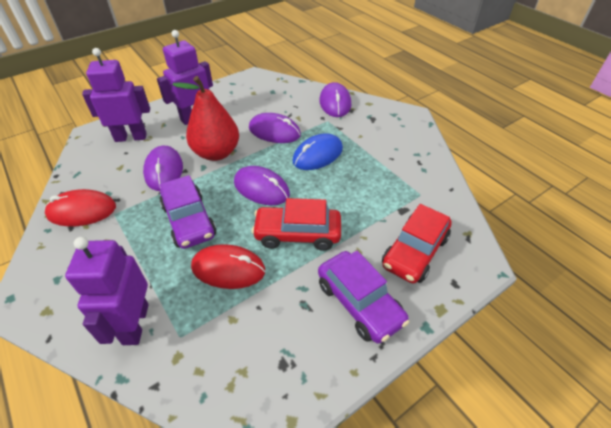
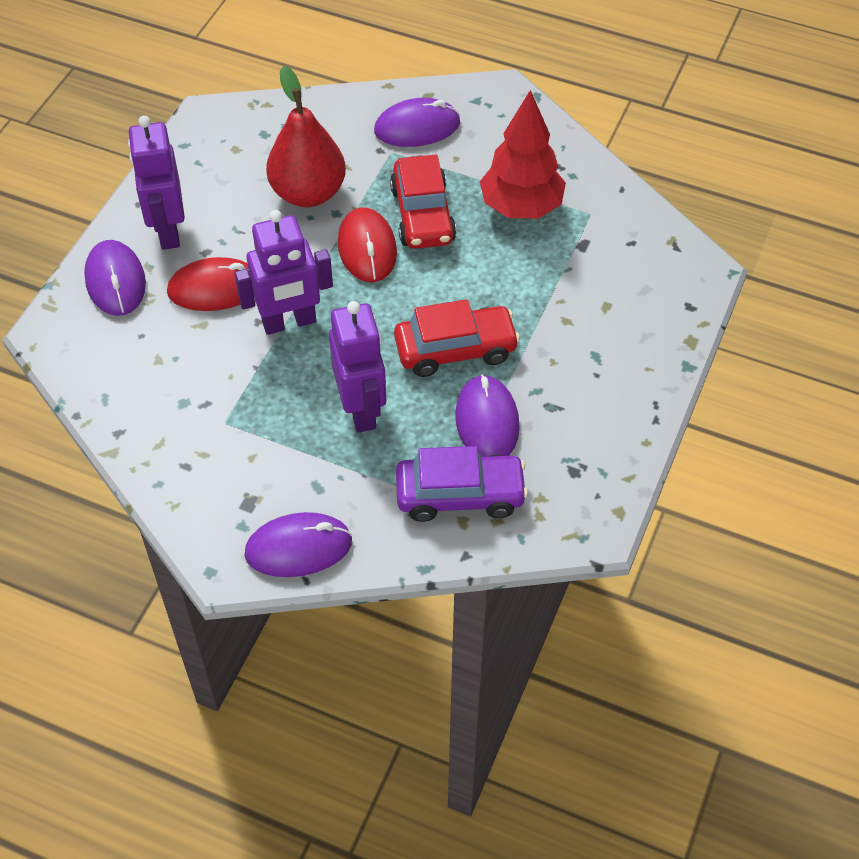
blue mouse: [292,133,343,170] = 1 -> none = 0
purple car: [159,175,217,249] [318,251,409,344] = 2 -> [396,446,528,522] = 1
red tree: none = 0 -> [480,90,566,219] = 1

